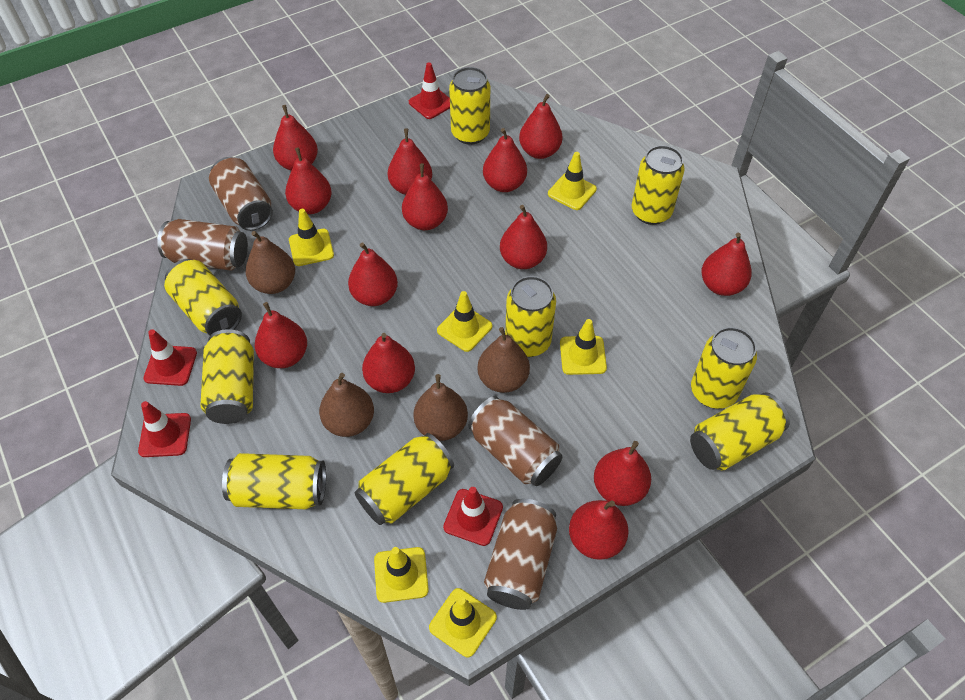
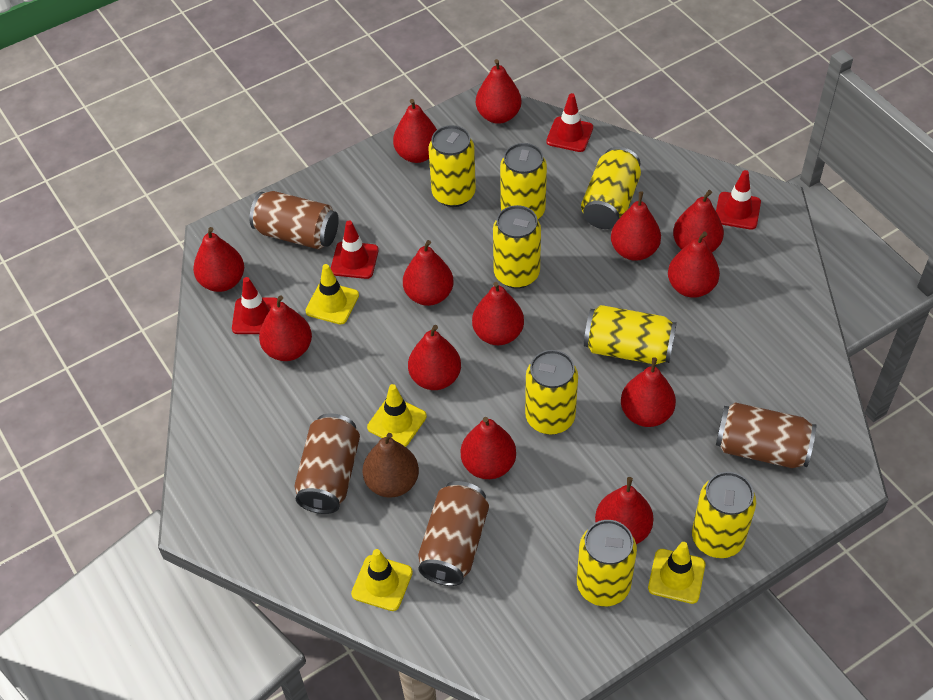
brown pear: [246,231,295,294] [319,373,374,437] [413,374,468,441] [477,327,530,393] = 4 -> [363,433,419,498] = 1
yellow can: [164,259,242,336] [201,329,254,424] [222,453,326,509] [355,433,454,525] [449,67,490,145] [505,276,556,357] [632,145,685,225] [690,392,790,470] [691,327,757,409] = 9 -> [428,125,476,207] [493,205,541,289] [500,143,547,220] [525,350,578,435] [577,520,637,606] [581,147,641,229] [584,305,677,364] [692,472,756,558] = 8
yellow traffic cone: [289,209,334,266] [374,547,429,603] [429,588,497,657] [437,291,492,352] [548,152,597,210] [560,319,607,375] = 6 -> [305,264,359,324] [351,549,413,611] [367,384,427,447] [648,542,705,604] = 4

